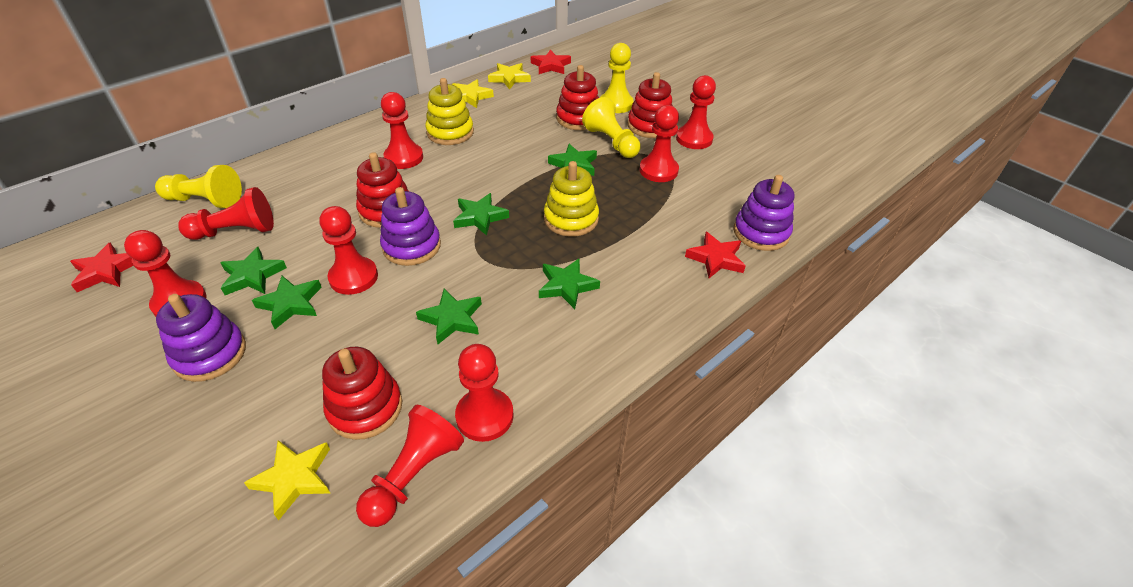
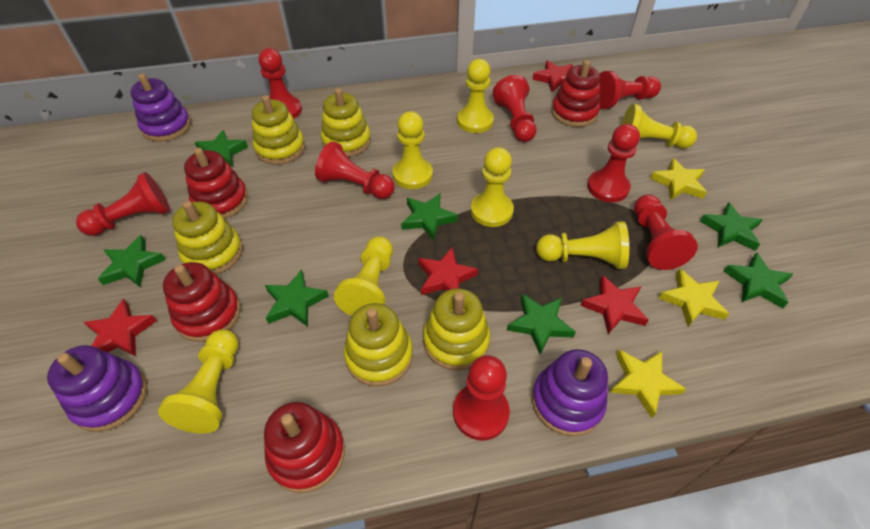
green star: [220,247,287,295] [252,276,322,329] [416,289,482,344] [453,193,509,236] [539,259,600,309] [548,144,597,176] = 6 -> [98,235,166,287] [195,130,248,167] [265,269,329,327] [401,193,458,241] [507,294,576,354] [700,202,763,251] [724,252,793,308] = 7
red star: [70,242,134,292] [531,50,571,74] [685,232,746,278] = 3 -> [84,299,157,356] [418,247,478,295] [532,60,573,92] [580,275,649,334] = 4
yellow pawn: [155,165,242,208] [582,97,641,158] [600,43,634,113] = 3 -> [158,329,239,434] [334,236,393,316] [392,111,433,189] [457,59,494,133] [471,147,514,227] [536,221,629,269] [621,104,697,149] = 7
yellow stacking toy: [425,78,474,145] [544,161,599,237] = 2 -> [172,201,243,275] [252,95,305,165] [321,88,371,157] [344,303,413,387] [423,288,490,371] = 5

